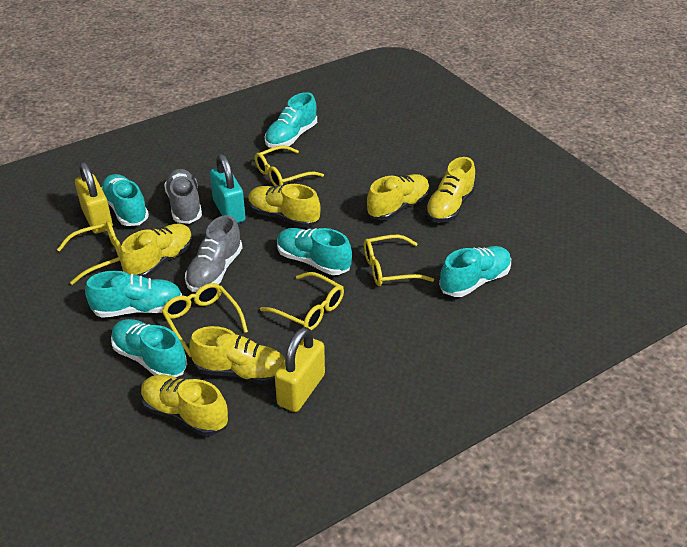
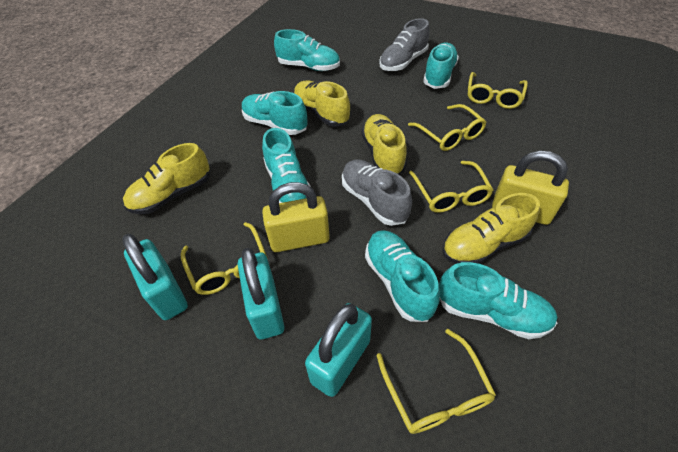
turquoise padlock: [210,154,246,223] = 1 -> [123,234,188,320] [238,248,285,340] [305,303,372,397] = 3
yellow shoe: [120,224,193,278] [141,375,228,436] [189,326,285,385] [248,184,321,227] [366,174,430,220] [425,157,476,223] = 6 -> [123,143,210,214] [294,81,351,127] [361,114,407,174] [442,193,540,264] = 4

